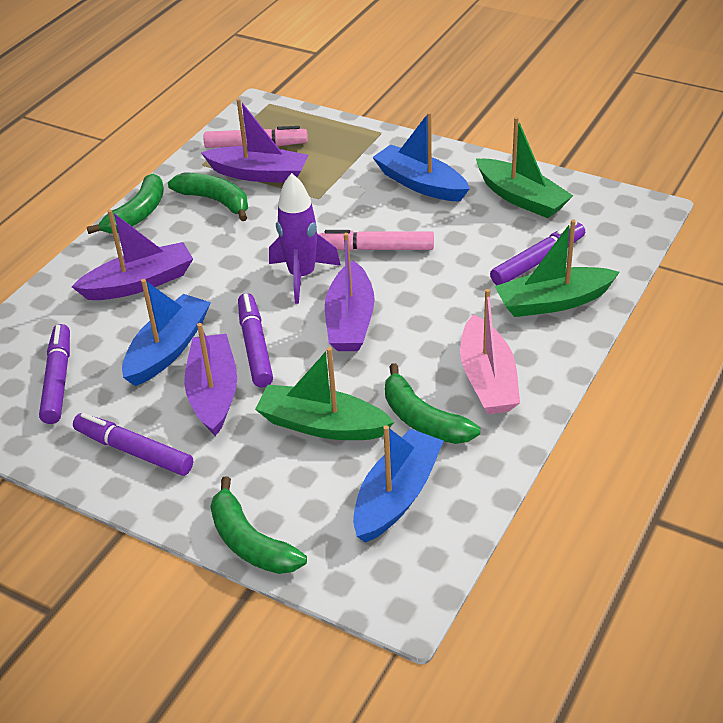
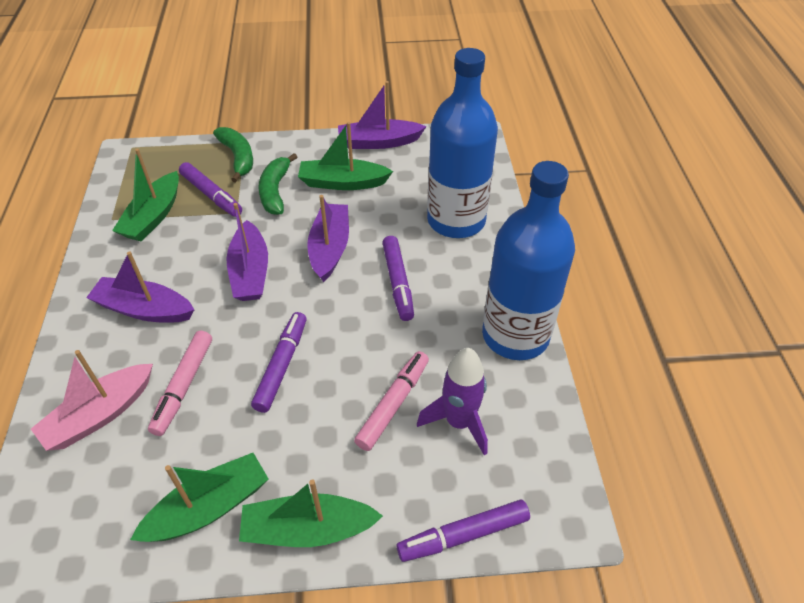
blue boat: [122,279,211,386] [353,425,444,543] [372,112,470,202] = 3 -> none = 0
blue bottle: none = 0 -> [427,48,498,238] [482,161,575,360] = 2
green banana: [87,174,164,234] [168,173,248,221] [210,477,307,574] [385,363,480,444] = 4 -> [213,127,253,182] [258,153,297,215] = 2
green boat: [255,347,394,440] [476,117,573,218] [495,219,620,317] = 3 -> [112,149,179,242] [130,453,268,542] [239,479,383,547] [298,122,393,190] = 4

